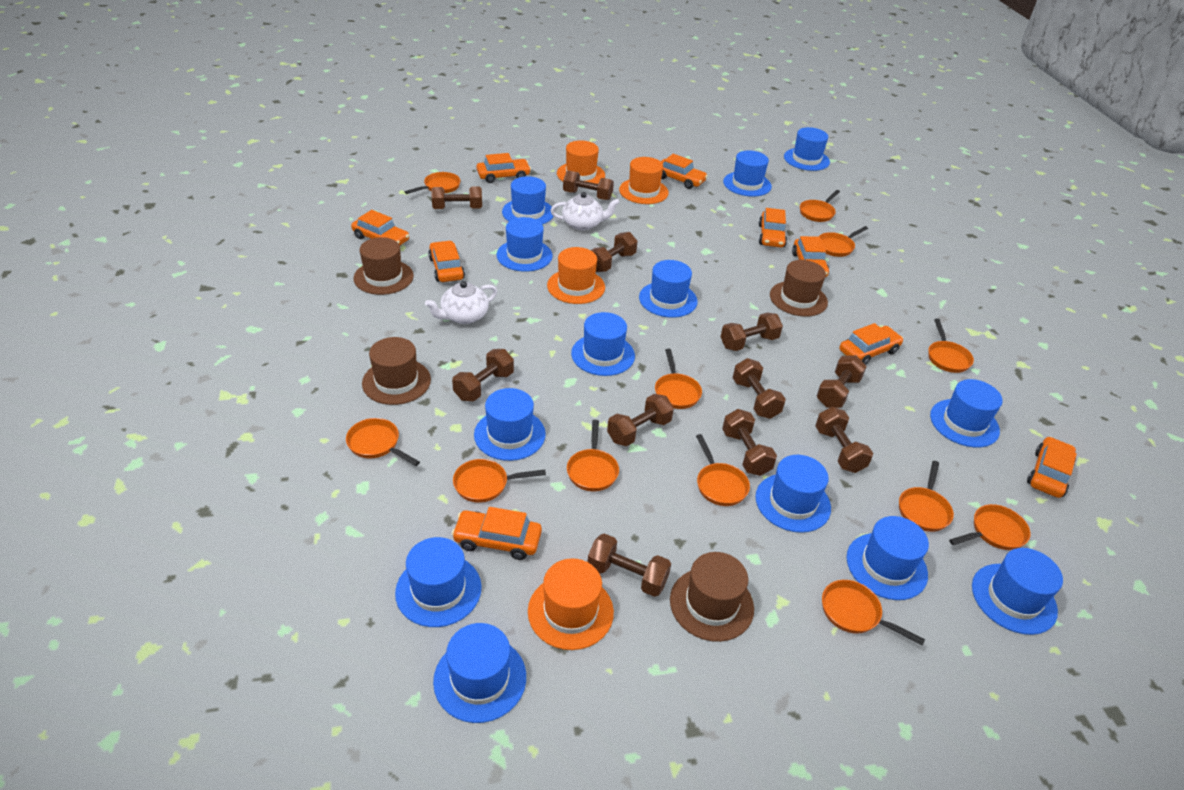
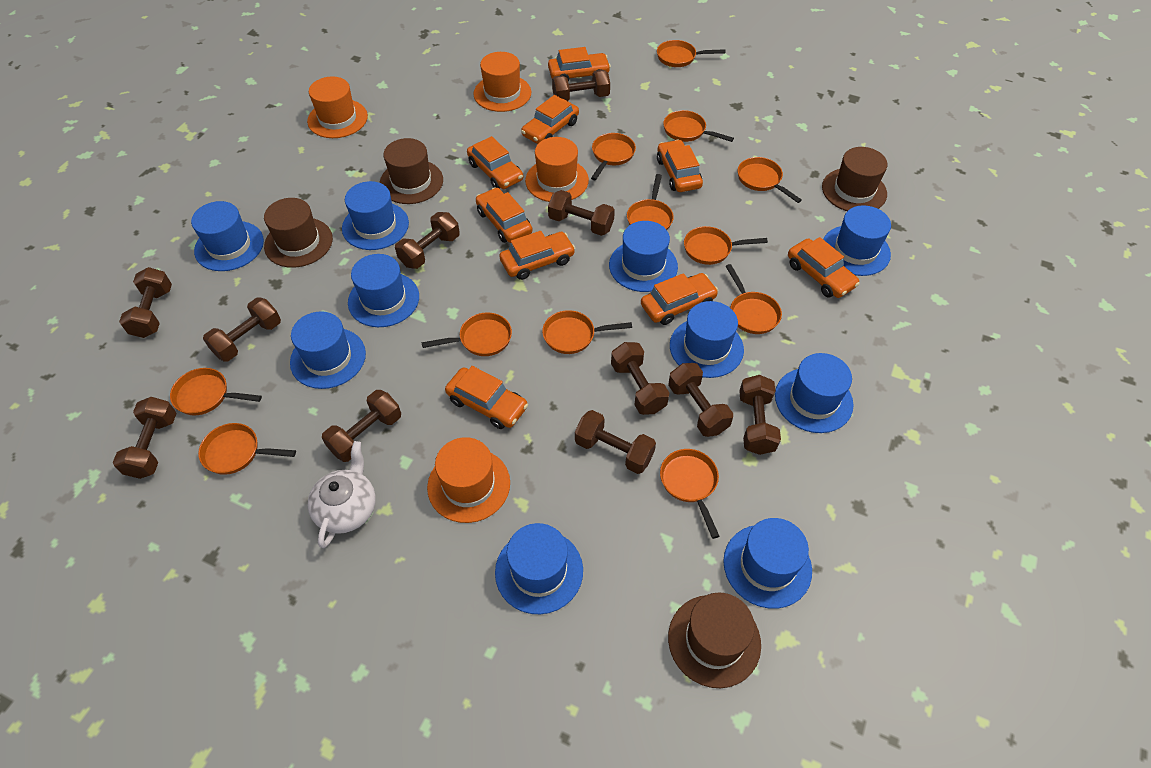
blue hat: [395,537,482,627] [433,623,526,723] [474,388,546,461] [497,217,553,272] [502,176,554,225] [571,312,635,376] [639,260,698,318] [723,150,772,197] [755,455,831,533] [784,127,830,171] [846,516,929,600] [930,379,1003,448] [972,548,1063,635] = 13 -> [191,201,264,271] [290,311,366,389] [342,181,409,250] [348,254,419,327] [495,523,583,614] [609,221,678,292] [670,301,744,378] [723,518,812,609] [775,353,853,433] [823,205,891,276] = 10
white teapot: [425,281,497,324] [551,192,620,230] = 2 -> [308,441,376,548] = 1

